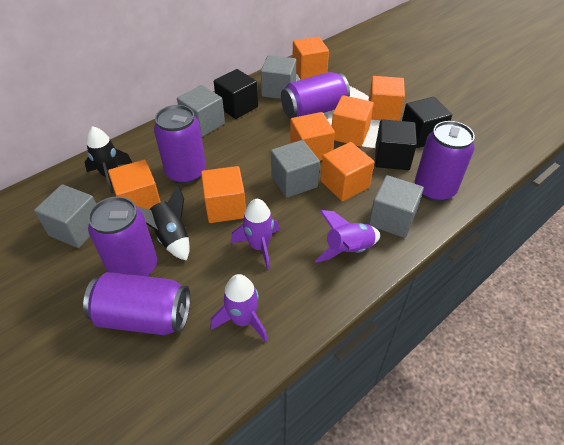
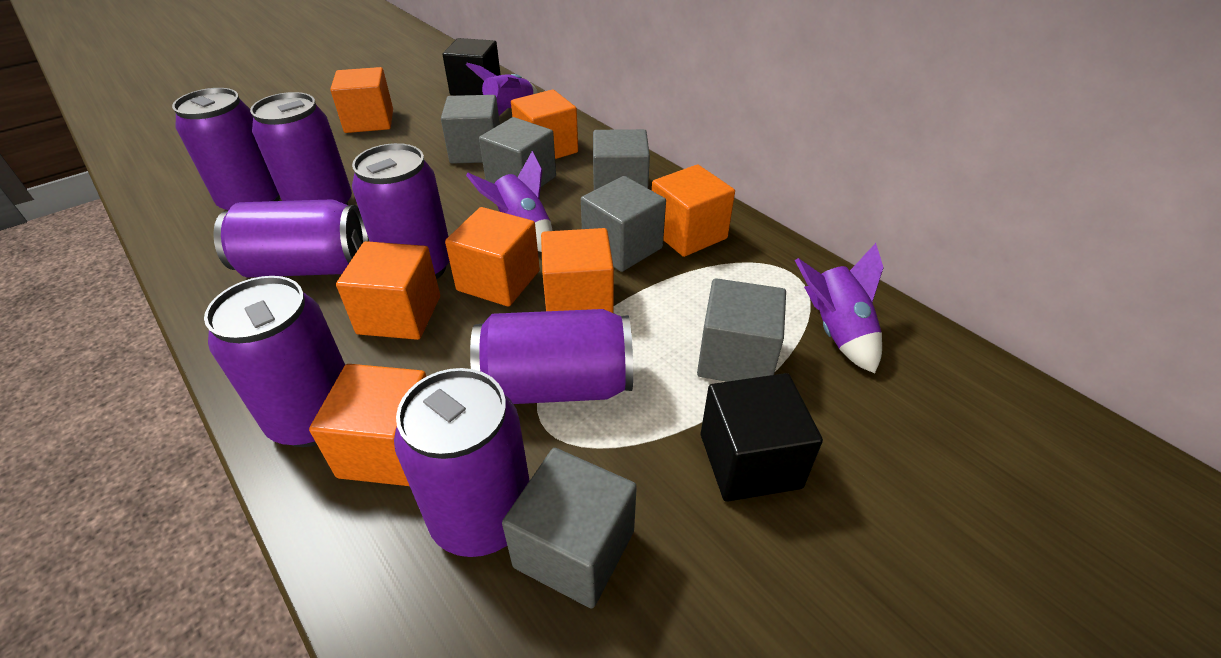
black cube: [214,69,258,119] [375,119,417,170] [402,97,452,148] = 3 -> [442,38,501,96] [701,373,823,502] = 2
black rocket: [84,126,132,193] [136,185,190,261] = 2 -> none = 0
grey cube: [34,184,96,248] [177,85,225,137] [261,55,296,99] [271,140,320,198] [369,175,424,238] = 5 -> [441,95,500,164] [479,117,556,187] [502,448,637,609] [581,176,666,272] [593,129,650,190] [697,278,786,382] = 6
purple can: [83,272,190,335] [88,196,157,277] [154,105,206,184] [281,72,350,119] [415,121,475,202] = 5 -> [172,88,280,211] [204,276,345,447] [213,199,369,277] [250,92,352,205] [352,143,450,280] [394,368,530,557] [470,309,633,404] = 7

